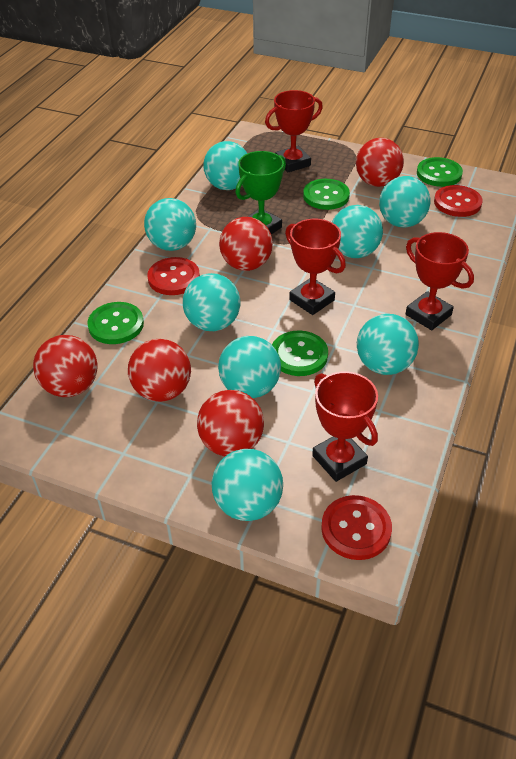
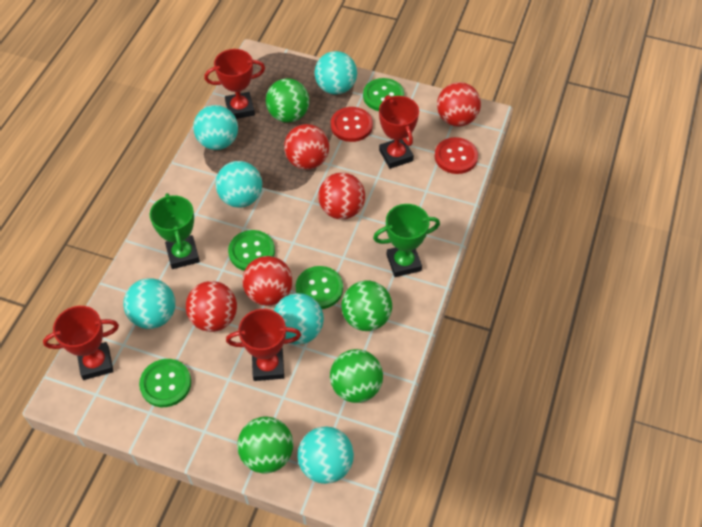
green ball: none = 0 -> [237,416,293,473] [266,78,309,123] [330,349,383,403] [341,281,392,331] = 4
green trophy: [235,151,286,235] = 1 -> [150,193,200,269] [373,204,440,277] = 2
red button: [147,257,200,295] [321,495,392,560] [434,185,483,217] = 3 -> [331,107,373,142] [435,137,478,174] = 2
turquoise ball: [144,198,196,251] [183,273,241,331] [203,141,247,190] [212,449,283,521] [218,336,281,398] [332,205,383,258] [357,314,419,375] [379,176,430,228] = 8 -> [123,278,175,329] [193,105,238,150] [216,161,262,208] [274,293,324,344] [297,426,354,484] [315,51,357,95] = 6

